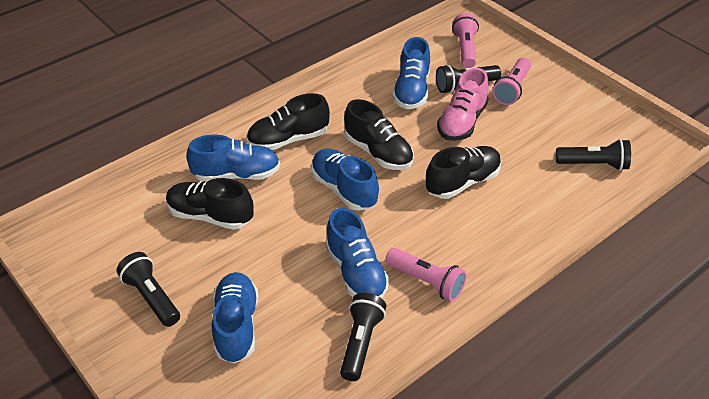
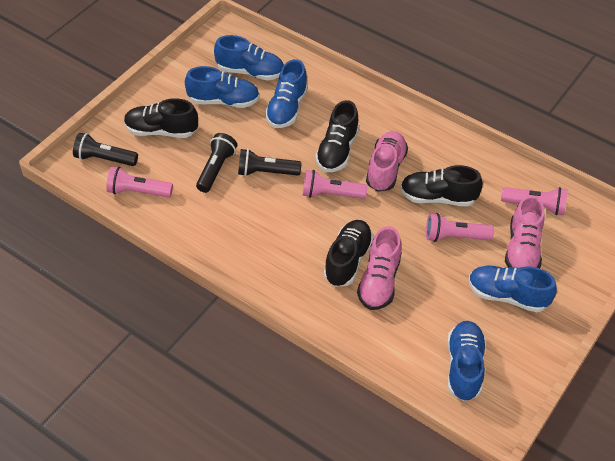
black flashlight: [117,252,180,327] [340,293,386,381] [436,64,501,93] [556,139,631,171] = 4 -> [73,133,138,166] [196,133,237,193] [238,149,302,176] = 3
pink flashlight: [386,248,467,302] [452,13,479,68] [492,58,531,105] = 3 -> [106,167,173,197] [303,170,367,199] [426,213,494,242] [501,187,568,215] = 4
pink shoe: [437,68,489,141] = 1 -> [357,226,402,310] [366,131,408,192] [505,195,545,269] = 3

